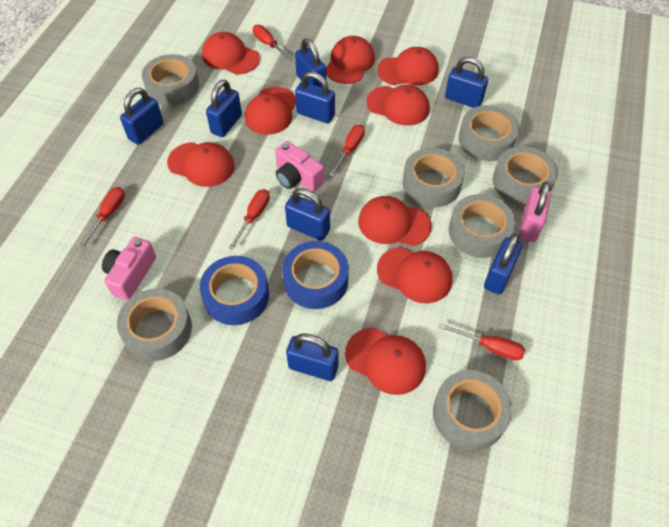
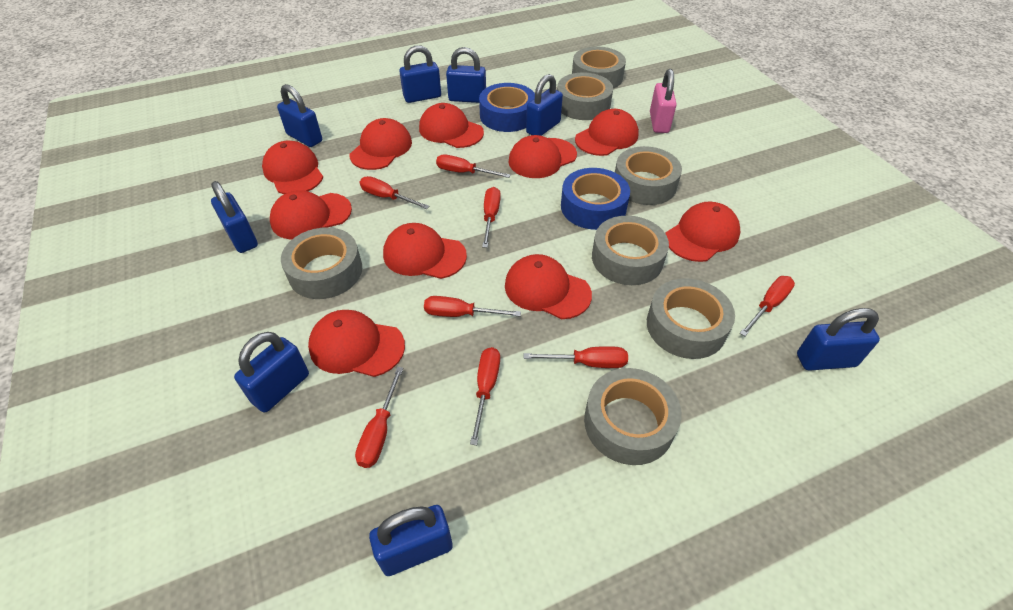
pink camera: [102,237,156,300] [275,141,324,192] = 2 -> none = 0
red cap: [167,142,235,187] [202,32,260,75] [245,87,296,135] [326,36,375,84] [345,327,426,395] [358,196,432,246] [366,85,430,126] [377,47,439,85] [377,247,453,303] = 9 -> [262,141,323,194] [270,190,352,240] [308,310,405,377] [350,118,412,170] [383,223,467,279] [419,103,484,148] [505,254,592,319] [508,135,577,178] [575,109,639,156] [665,202,740,262] = 10
red screwdriver: [79,187,125,248] [229,189,270,250] [253,25,294,61] [329,125,365,176] [439,323,525,361] = 5 -> [355,367,403,468] [360,176,430,209] [424,296,521,317] [436,154,511,178] [470,347,500,445] [482,187,501,248] [523,346,628,368] [740,276,795,336] = 8

